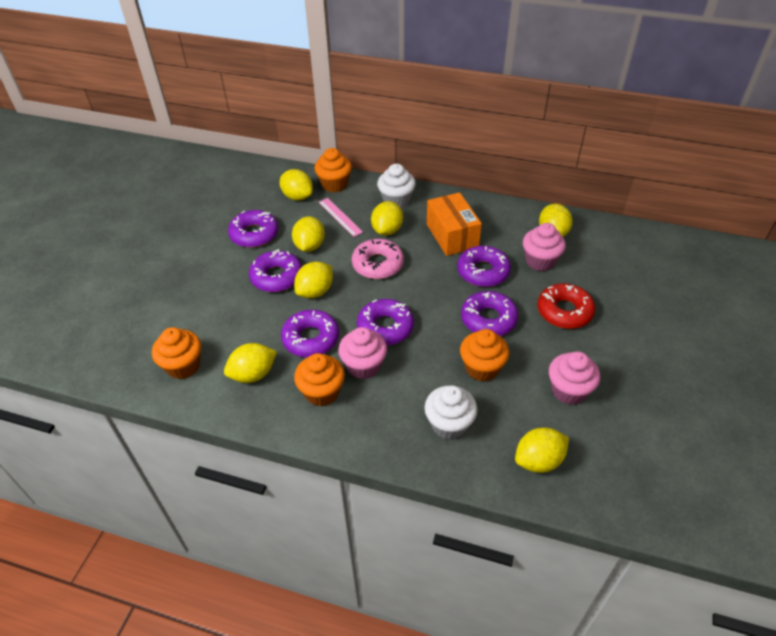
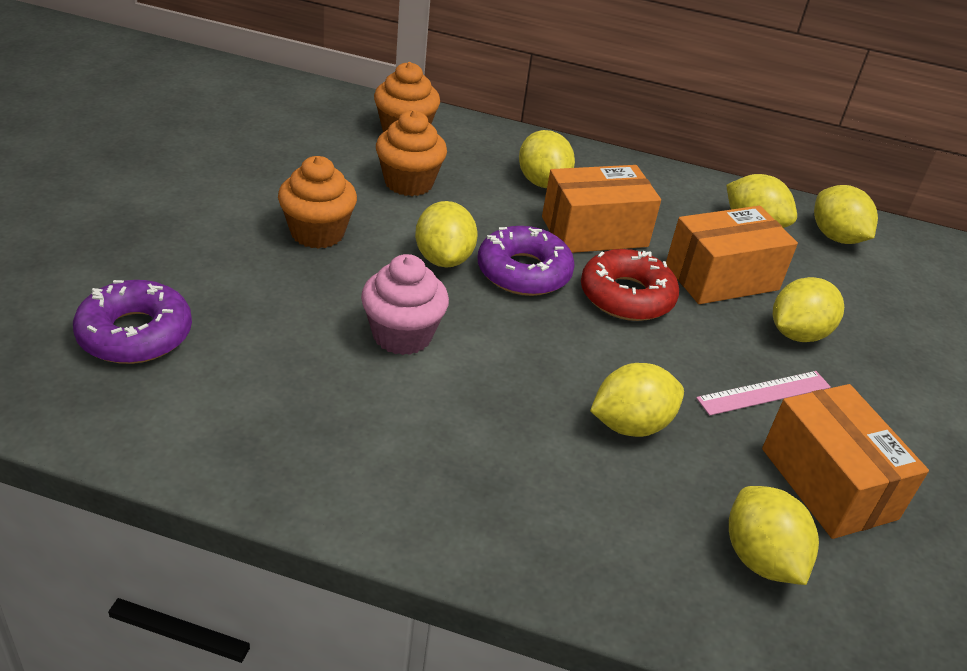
orange box: [427,192,482,256] = 1 -> [542,165,661,253] [666,206,798,304] [762,384,929,539] = 3
orange cupcake: [152,327,201,379] [294,353,345,406] [314,148,352,192] [460,329,509,382] = 4 -> [278,156,357,249] [374,62,440,132] [376,110,447,196] = 3
pink cupcake: [338,327,387,379] [523,223,566,271] [549,351,600,405] = 3 -> [361,254,449,355] = 1
pink donut: [352,239,404,279] = 1 -> none = 0
purple donut: [228,210,279,248] [249,249,302,292] [281,310,339,357] [357,299,414,345] [457,246,511,287] [461,291,519,336] = 6 -> [73,280,192,364] [478,226,575,296] = 2
white cupcake: [377,164,416,208] [424,385,477,440] = 2 -> none = 0

